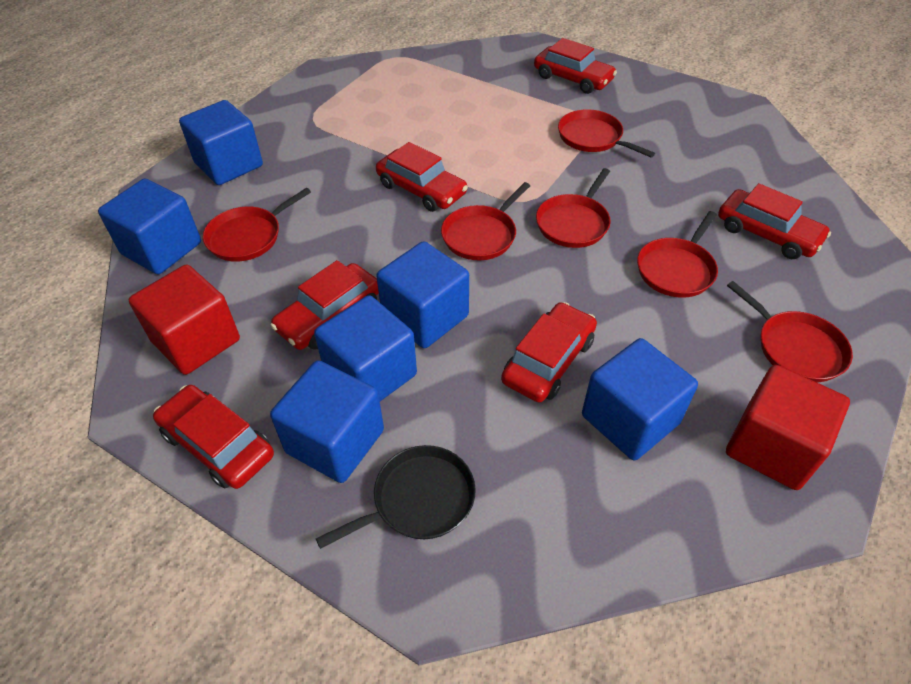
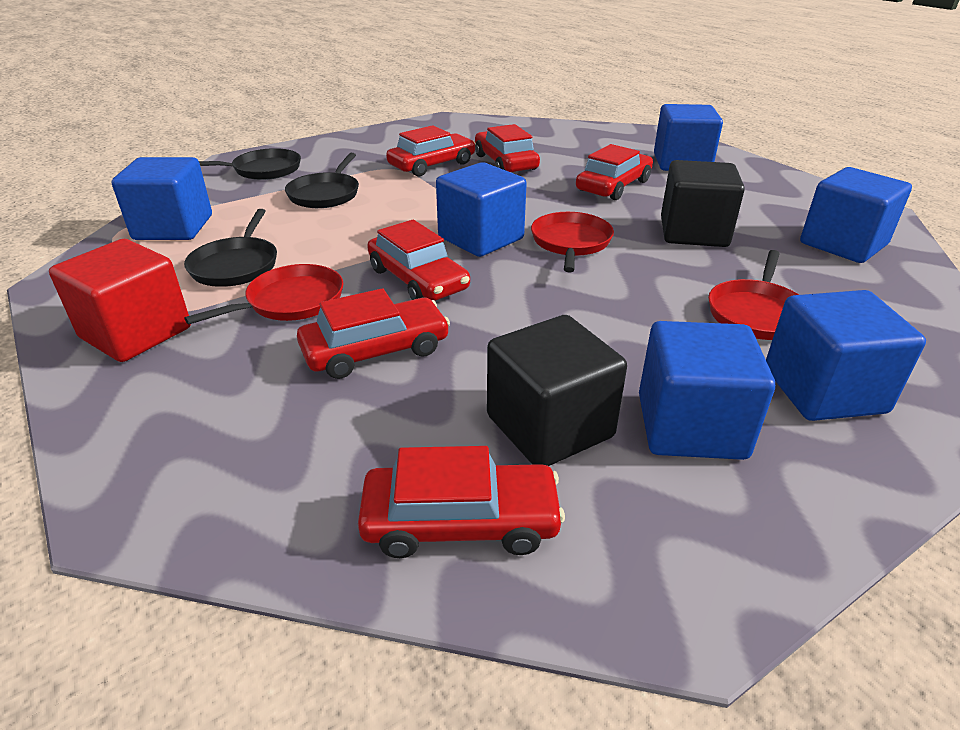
black cube: none = 0 -> [487,315,627,466] [661,160,745,247] = 2
black pan: [316,445,476,549] = 1 -> [184,209,277,287] [199,148,301,180] [285,153,359,208] = 3
red cube: [129,265,240,375] [726,365,850,490] = 2 -> [49,239,191,362] = 1
red pan: [203,188,311,262] [441,182,530,260] [536,168,611,248] [558,109,655,158] [637,211,718,298] [727,281,853,382] = 6 -> [184,264,343,325] [531,212,614,272] [708,250,799,340] = 3

